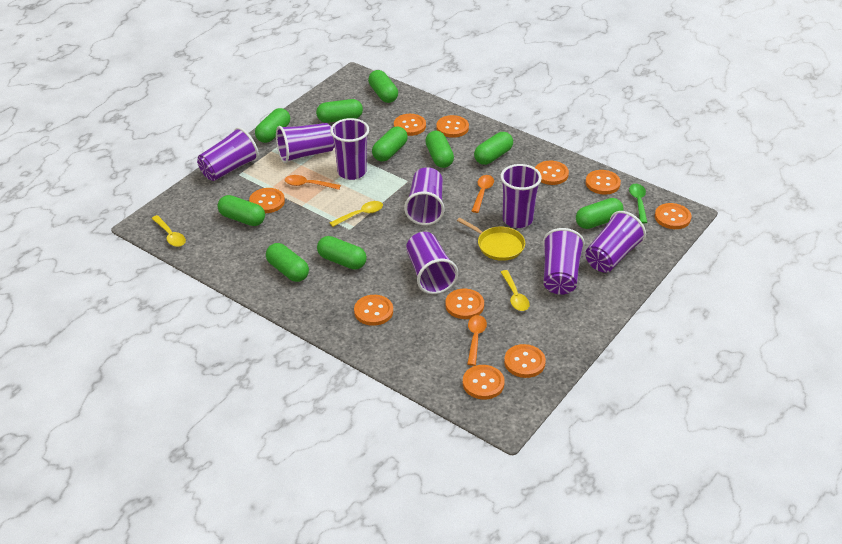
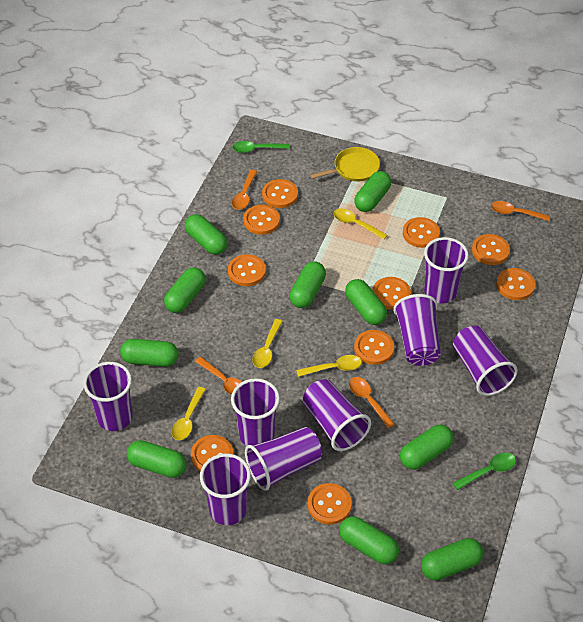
green spoon: [629,184,648,223] = 1 -> [232,141,289,153] [453,453,516,490] = 2
orange spoon: [285,175,341,190] [467,315,487,366] [472,175,494,213] = 3 -> [195,357,242,395] [232,170,257,210] [349,377,395,429] [491,201,550,221] = 4
yellow spoon: [151,215,186,247] [329,201,383,227] [501,270,530,311] = 3 -> [171,387,206,440] [252,319,283,368] [296,355,362,377] [334,208,387,240] = 4

